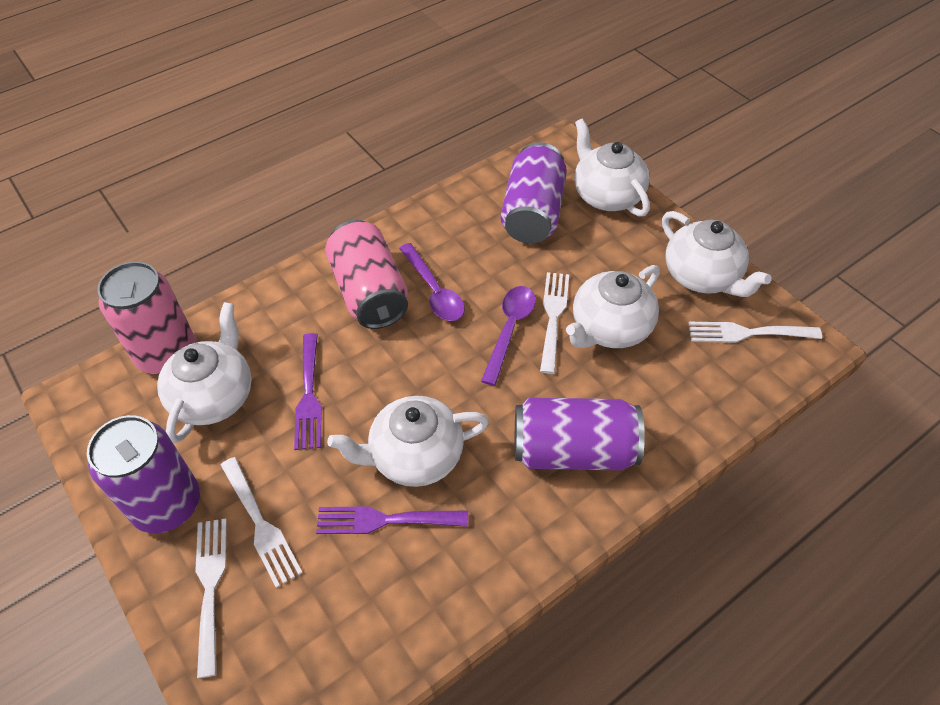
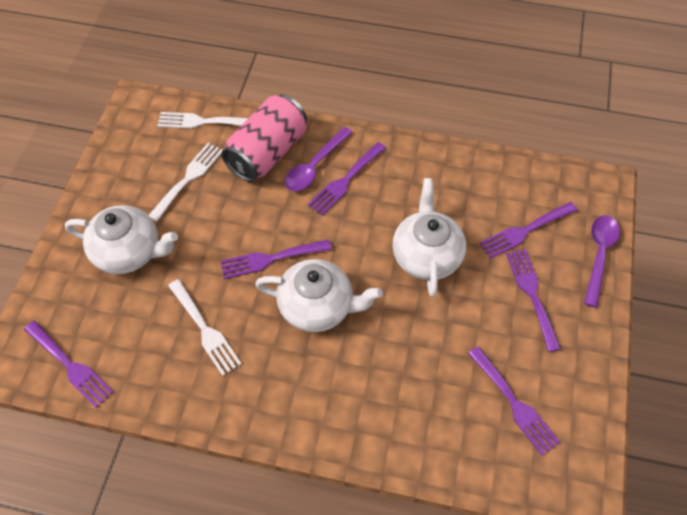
pink can: [97,261,196,374] [325,220,408,329] = 2 -> [221,94,307,182] = 1
purple can: [87,415,200,533] [501,142,567,243] [515,397,645,470] = 3 -> none = 0
purple fork: [294,333,322,450] [316,506,468,534] = 2 -> [24,321,113,408] [220,239,332,279] [308,142,386,216] [468,346,560,456] [479,202,577,259] [506,249,561,352] = 6
white fork: [195,518,227,678] [221,457,303,588] [540,272,569,374] [688,322,822,343] = 4 -> [148,143,223,221] [157,112,248,129] [168,279,242,376] = 3
white teapot: [157,302,252,443] [327,396,489,487] [566,265,660,348] [574,118,650,217] [662,211,772,297] = 5 -> [65,205,178,274] [255,259,383,332] [392,178,466,297] = 3

